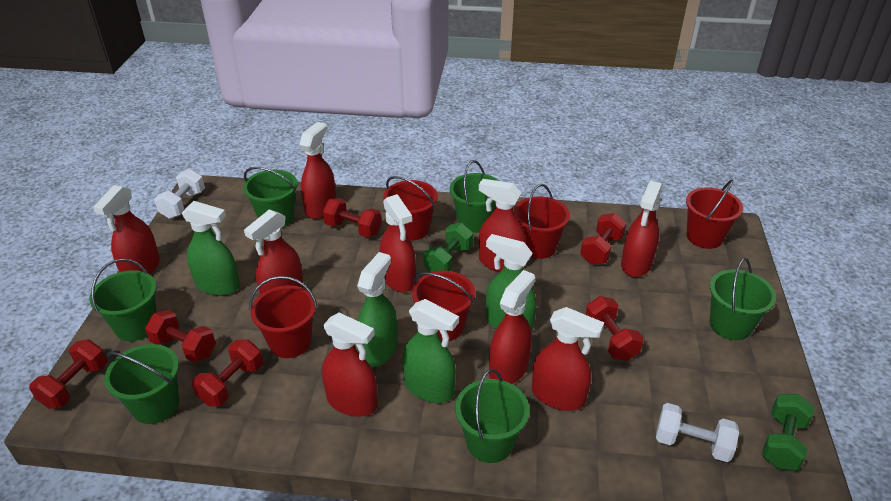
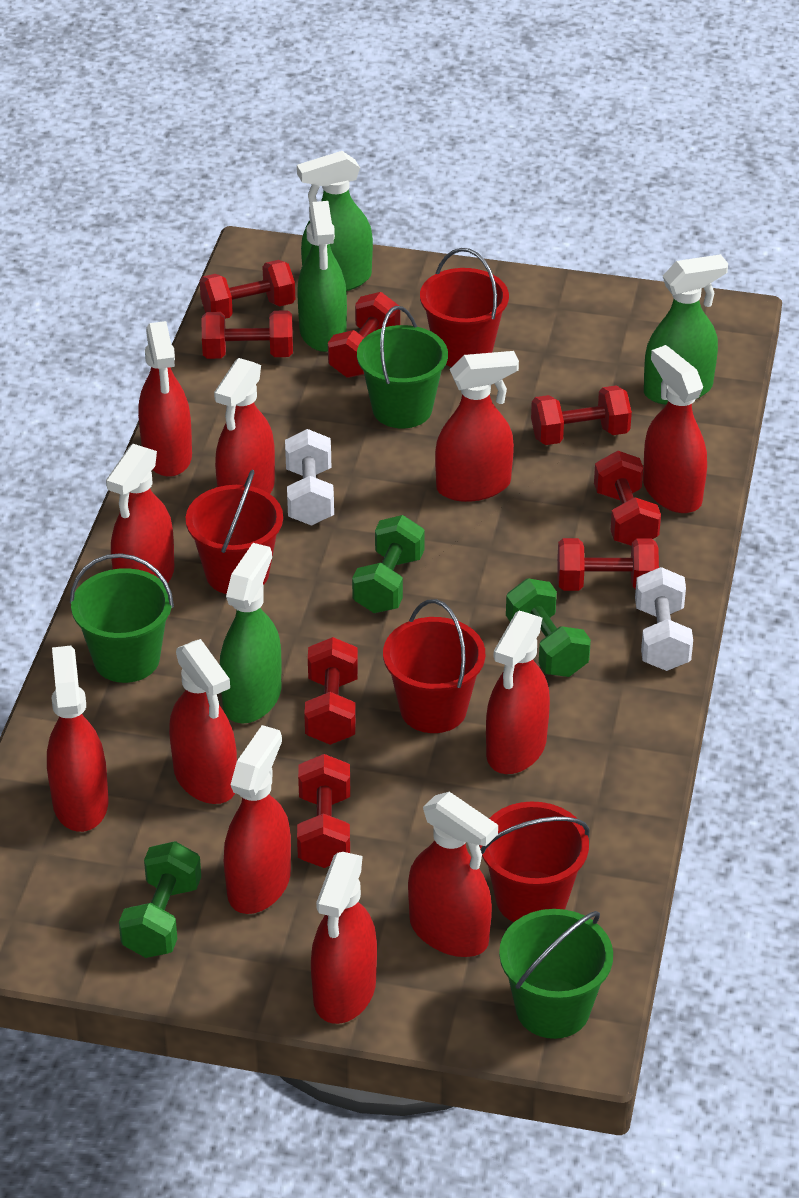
green bucket: [89,259,157,341] [104,344,179,424] [243,167,298,227] [450,160,499,233] [455,369,530,463] [710,258,776,340] = 6 -> [70,553,174,683] [357,306,448,428] [499,909,613,1039] = 3
green dumbbell: [423,223,473,272] [762,394,815,470] = 2 -> [119,841,201,958] [352,515,425,613] [506,578,591,677] = 3
red bucket: [250,276,317,358] [383,176,438,241] [412,271,475,341] [514,184,570,259] [686,179,743,249] = 5 -> [186,470,283,594] [383,599,485,733] [420,248,509,367] [479,801,589,922] = 4
red dumbbell: [29,339,107,409] [145,310,216,363] [192,340,263,407] [323,198,382,237] [580,213,626,265] [585,296,644,361] = 6 -> [200,260,295,319] [202,310,293,359] [297,754,350,868] [304,637,358,745] [328,292,400,378] [531,386,632,445] [557,538,659,591] [594,451,661,546] = 8
red spray bottle: [93,185,160,274] [244,209,303,295] [299,122,336,219] [322,313,378,417] [380,194,416,293] [479,179,526,272] [489,270,535,384] [532,307,604,411] [621,181,662,277] = 9 -> [47,646,108,832] [106,444,175,583] [138,321,192,477] [169,639,237,804] [214,358,275,494] [224,725,291,914] [311,852,377,1024] [408,792,498,957] [435,351,519,502] [486,611,550,774] [643,345,707,513] = 11

